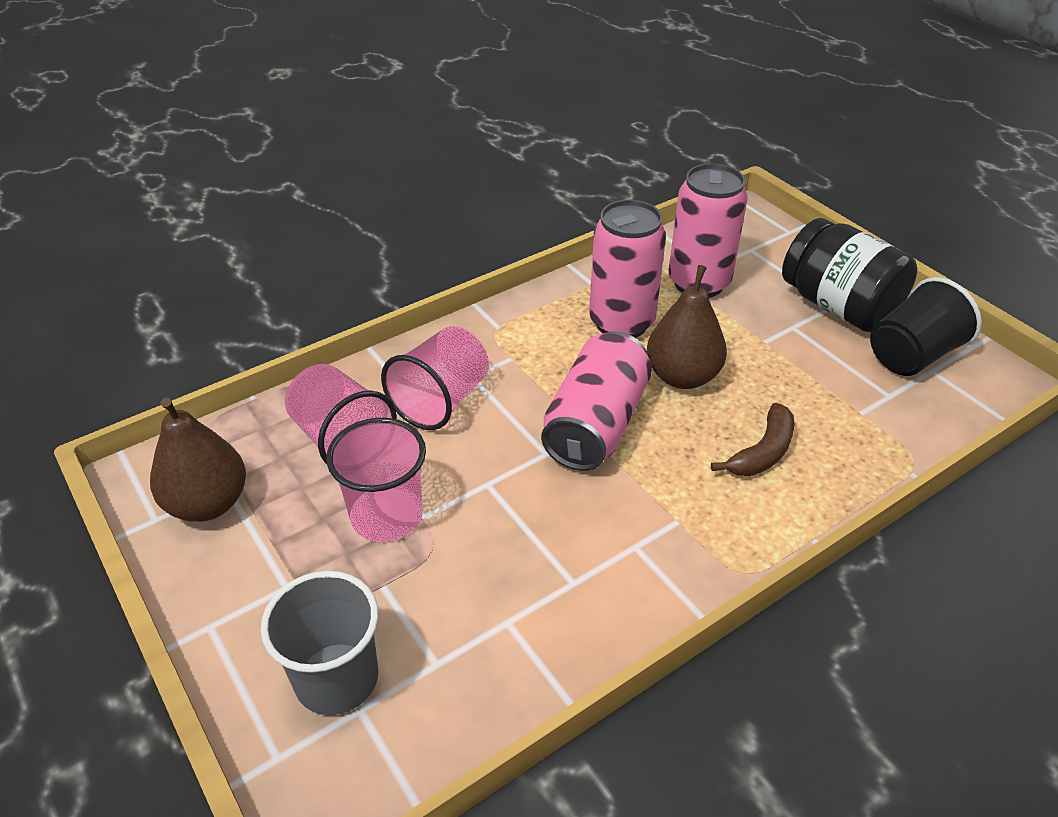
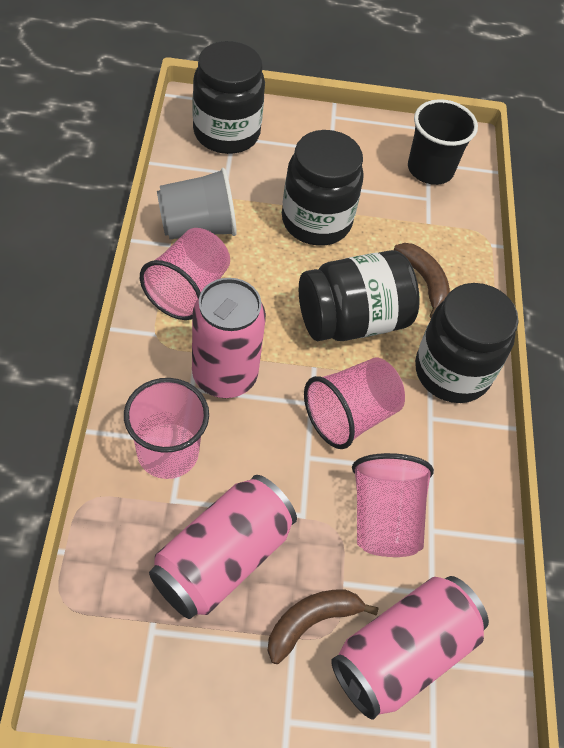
black jar: [782,218,917,332] = 1 -> [192,41,265,154] [282,130,364,246] [299,250,420,341] [415,283,519,403] = 4
brown banana: [711,403,795,476] = 1 -> [268,590,379,664] [394,243,450,318] = 2
brown pear: [150,398,246,522] [647,265,727,389] = 2 -> none = 0
pink cup: [285,364,397,463] [326,418,426,542] [381,326,489,430] = 3 -> [124,378,209,479] [140,228,230,320] [304,358,405,449] [352,453,434,557] = 4

